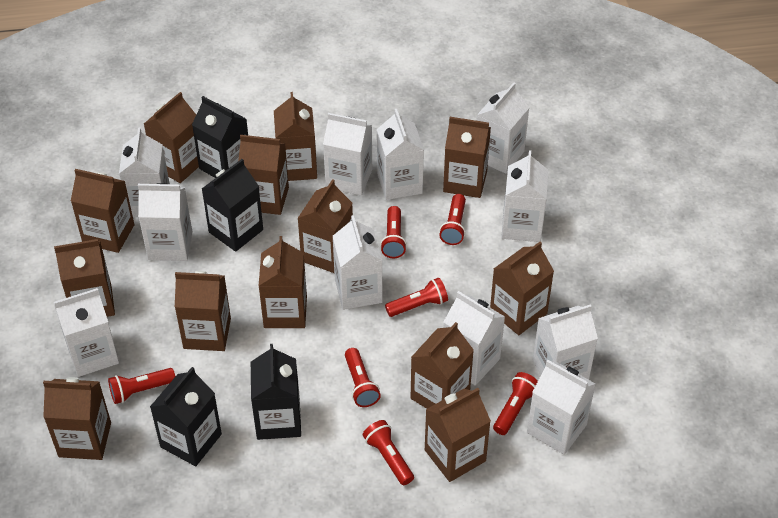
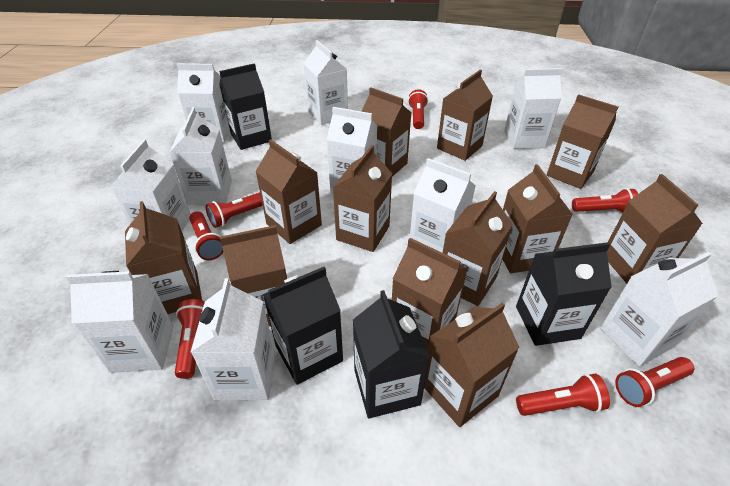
brown carton: [43,377,111,460] [54,239,115,317] [71,169,135,253] [144,92,199,183] [175,271,231,351] [238,135,289,215] [259,236,307,328] [274,92,317,181] [298,179,353,273] [411,322,474,409] [425,388,491,482] [443,117,491,198] [490,242,554,335] = 13 -> [125,201,202,314] [220,225,287,326] [255,139,322,244] [333,145,392,252] [361,87,411,177] [392,238,468,351] [424,303,520,427] [437,70,493,161] [443,191,513,306] [502,164,573,273] [547,94,618,189] [607,174,703,283] = 12
white carton: [54,288,119,377] [119,128,170,217] [138,183,192,261] [323,113,372,195] [333,215,383,310] [377,109,424,200] [444,291,505,385] [477,82,530,174] [501,150,548,242] [527,360,595,455] [533,304,598,380] = 11 -> [66,271,173,373] [110,139,191,231] [169,108,232,205] [177,63,230,143] [191,278,275,400] [303,40,348,125] [326,107,377,192] [410,158,476,253] [504,68,562,149] [600,252,718,367] = 10

